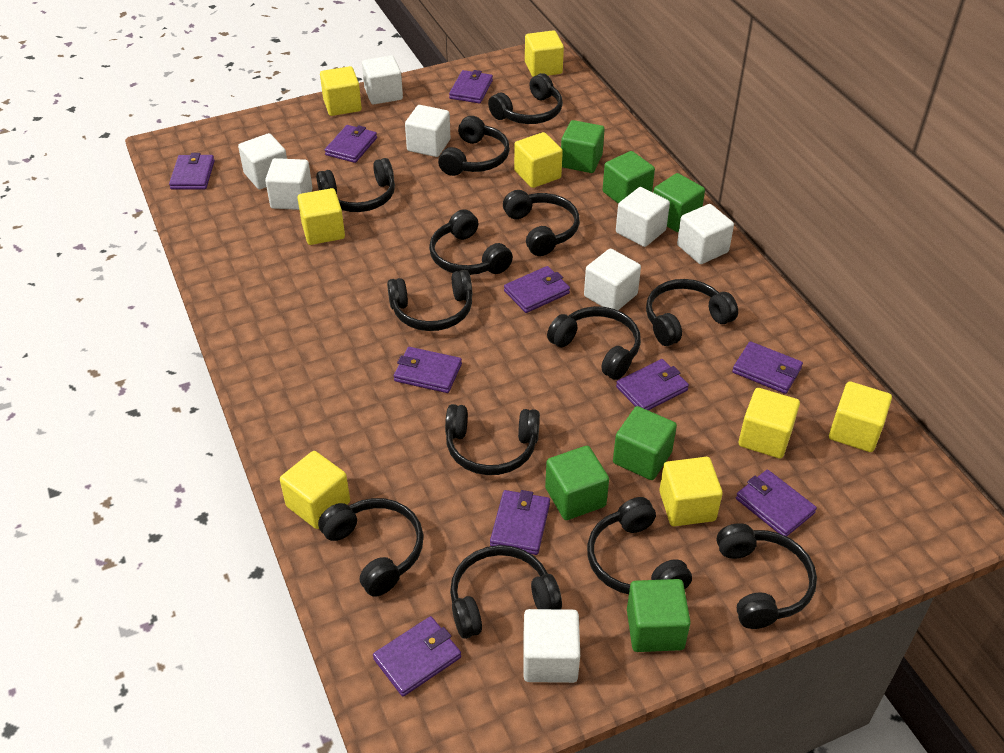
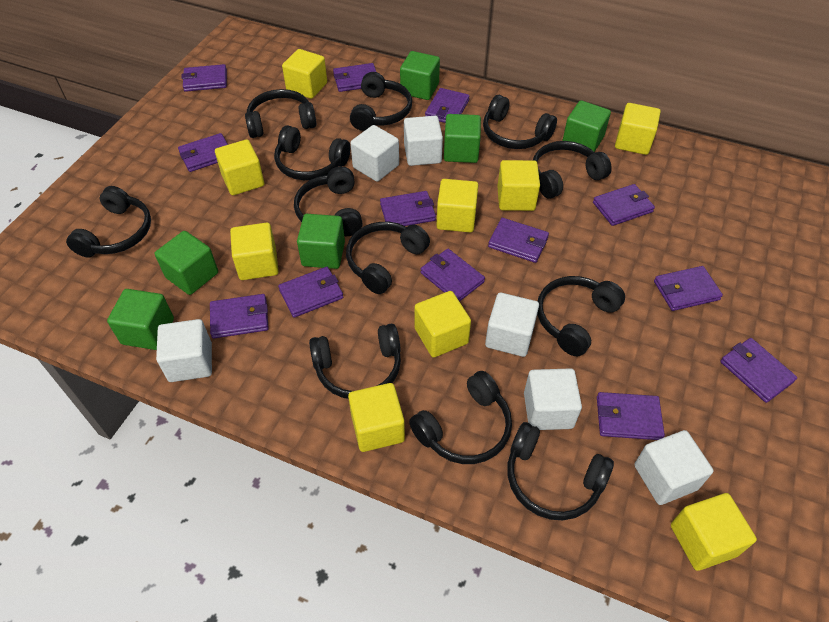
black headphones: [316,158,395,212] [318,498,424,597] [387,270,472,331] [429,209,513,275] [438,116,510,176] [445,404,540,475] [450,545,562,639] [488,73,563,124] [503,190,580,256] [547,306,641,380] [587,497,692,594] [646,279,738,346] [717,523,817,629] = 13 -> [66,186,151,258] [245,89,316,138] [274,126,351,180] [294,166,363,236] [309,324,401,399] [346,222,430,294] [350,72,412,131] [409,371,512,464] [483,95,557,149] [507,422,614,520] [533,141,612,199] [537,276,625,356] = 12
purple wallet: [169,153,215,189] [325,125,377,163] [373,616,461,697] [394,347,462,393] [449,70,493,104] [490,490,550,555] [504,266,570,313] [616,359,689,410] [732,341,803,394] [736,470,817,537] = 10 -> [178,133,228,172] [181,64,227,92] [210,294,269,338] [278,267,343,318] [333,63,376,92] [380,191,436,226] [421,249,485,302] [425,88,470,123] [488,218,549,263] [593,184,655,226] [597,392,665,440] [654,266,723,311] [720,338,797,403] = 13
white cube: [238,133,287,189] [265,158,313,210] [362,55,403,104] [405,105,451,157] [523,609,580,683] [584,249,641,310] [616,187,670,247] [677,204,734,264] = 8 -> [156,319,212,382] [351,125,399,182] [404,116,443,166] [485,293,539,357] [524,368,582,430] [634,430,713,505] = 6
yellow cube: [280,451,350,529] [298,188,345,245] [320,66,362,116] [514,132,563,188] [525,30,564,77] [659,457,723,526] [739,388,800,459] [829,381,892,452] = 8 -> [215,140,264,195] [230,222,279,280] [282,49,327,99] [348,383,405,452] [415,291,471,358] [437,179,478,232] [498,160,540,211] [615,103,661,155] [671,493,757,571] = 9

